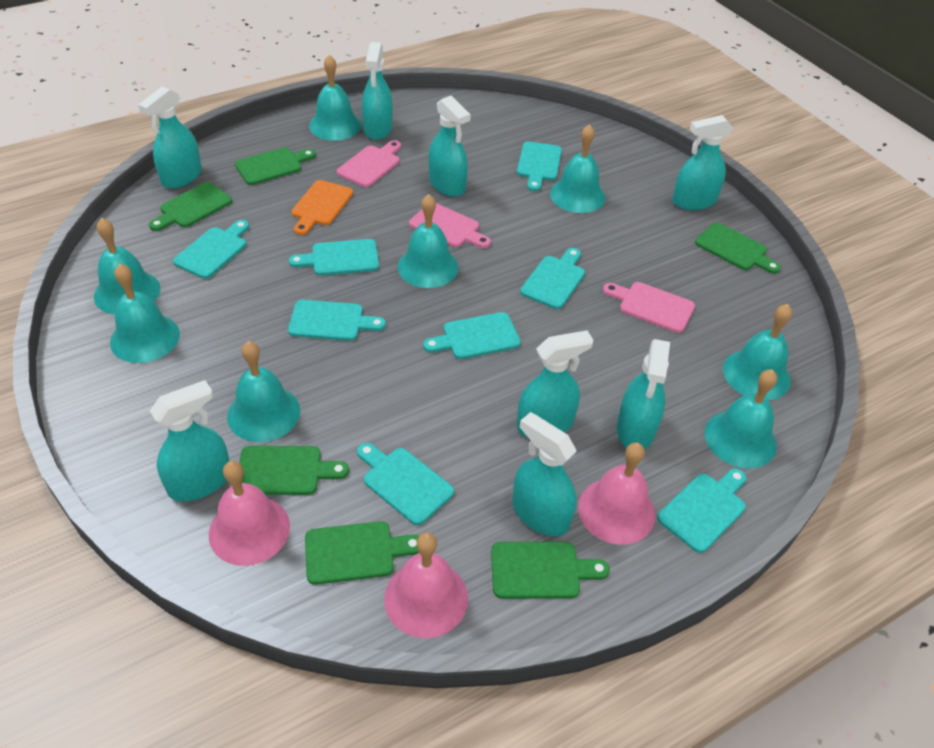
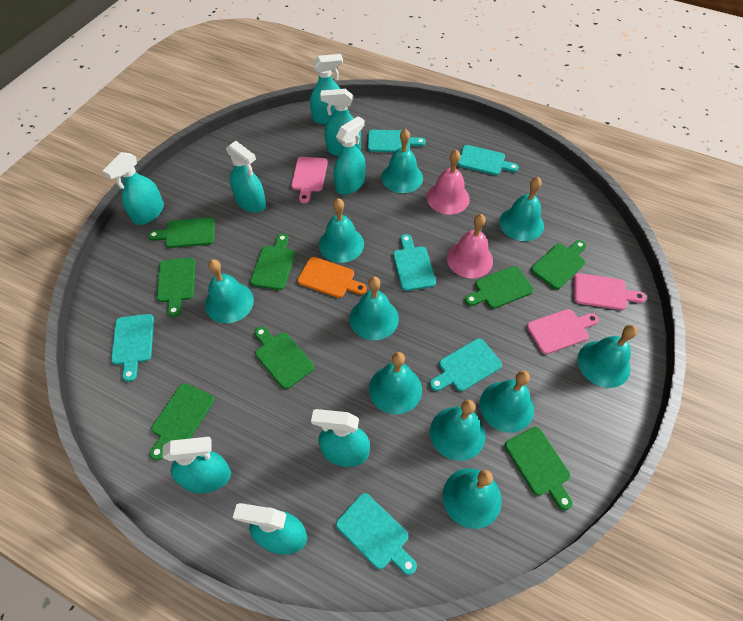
green cutting board: [149,182,232,231] [235,148,316,185] [239,446,349,495] [305,521,419,585] [491,542,610,599] [695,223,781,274] = 6 -> [148,217,215,248] [150,383,214,461] [157,258,195,317] [250,234,295,290] [255,326,314,389] [465,266,534,309] [505,427,573,511] [531,240,586,289] = 8
pink bell: [209,461,290,566] [384,532,468,638] [578,442,655,545] = 3 -> [427,150,470,215] [447,214,493,278] = 2
turquoise bell: [94,218,160,315] [110,264,180,363] [227,341,300,442] [309,55,361,141] [397,194,459,288] [550,124,605,213] [705,369,777,468] [723,304,792,400] = 8 -> [205,259,254,323] [319,198,364,263] [350,277,399,340] [369,352,422,414] [381,129,423,193] [430,399,486,461] [443,468,502,529] [480,371,534,433] [499,177,544,241] [578,325,638,388] = 10
turquoise cutting board: [173,220,249,279] [288,300,386,341] [289,239,379,276] [357,443,454,525] [423,312,521,359] [517,141,562,191] [520,248,585,309] [657,468,746,553] = 8 -> [111,314,154,382] [336,493,417,575] [368,130,426,153] [393,234,436,291] [430,338,502,391] [458,145,519,175] = 6

